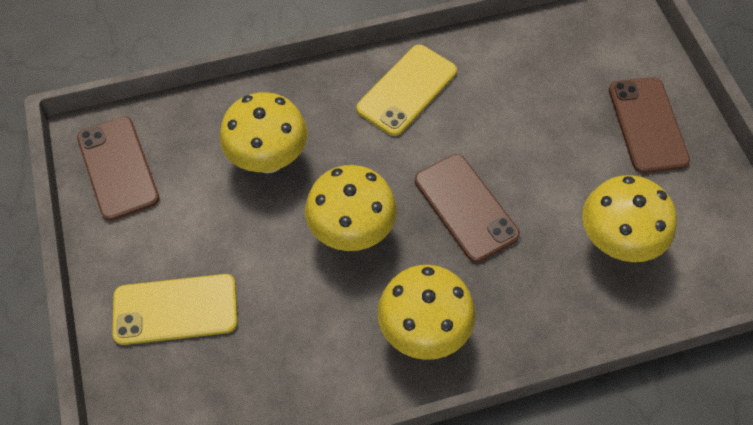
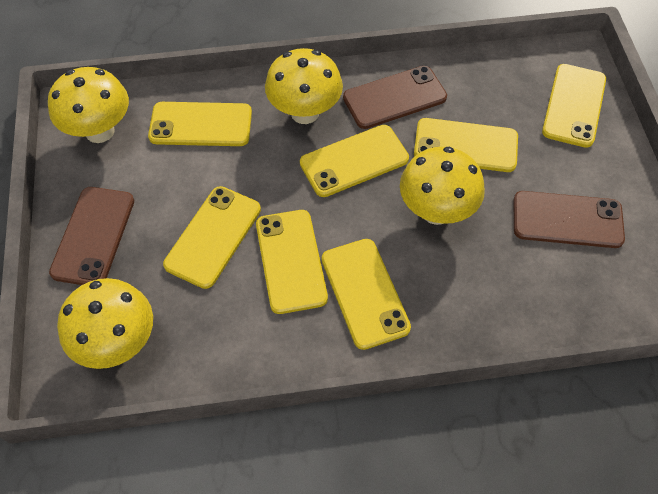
yellow phone: [113,274,238,345] [356,45,457,136] = 2 -> [148,102,252,146] [163,186,261,289] [256,210,328,314] [300,125,409,197] [322,239,411,350] [414,118,518,172] [542,64,606,148] = 7

